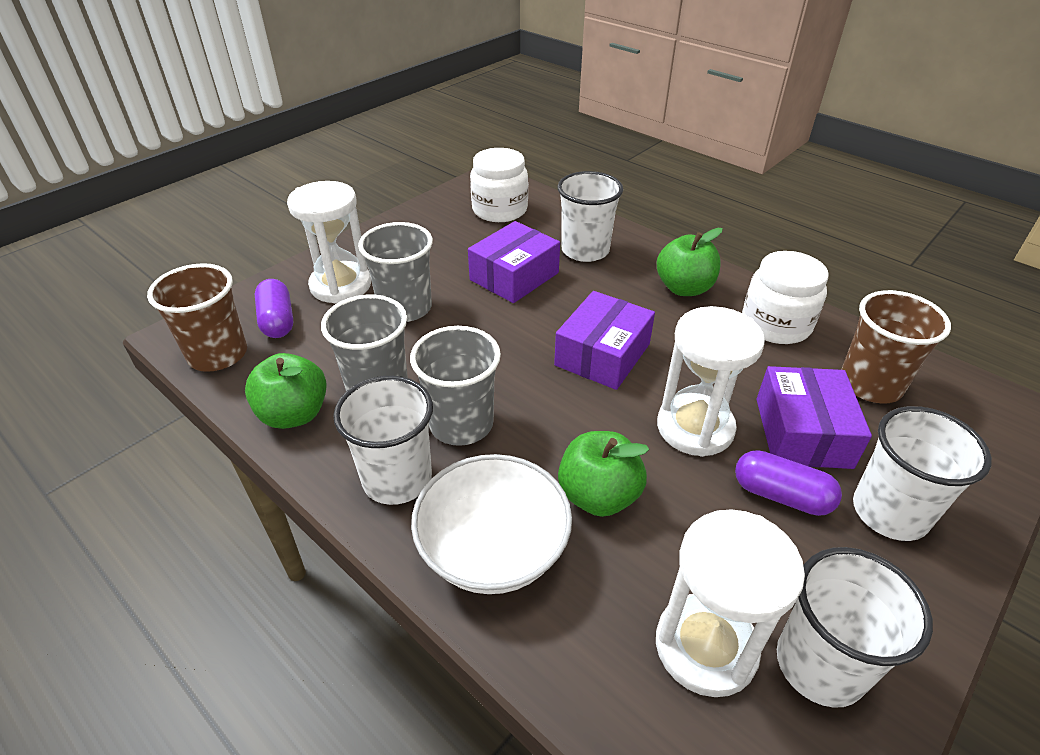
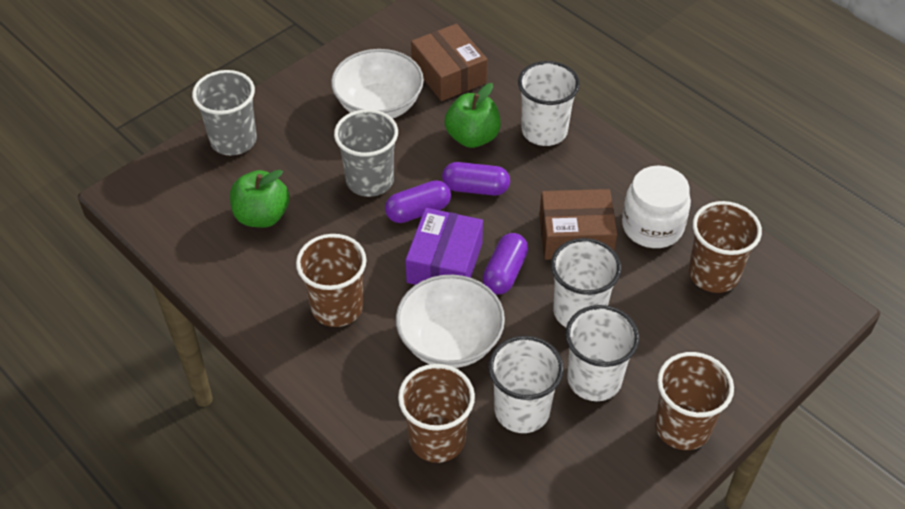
brown box: none = 0 -> [411,24,487,101] [539,189,617,260] = 2
brown cup: [147,263,247,372] [841,290,951,403] = 2 -> [296,234,366,327] [398,364,475,463] [655,352,734,450] [689,201,762,293] = 4
green apple: [245,353,327,429] [558,431,649,517] [657,228,722,296] = 3 -> [230,170,290,228] [445,83,501,148] = 2
grey cup: [321,295,408,391] [358,222,433,322] [410,326,501,446] = 3 -> [192,70,257,155] [334,109,398,197] = 2
purple box: [468,221,560,303] [554,291,655,390] [756,366,872,469] = 3 -> [405,208,483,285] = 1
purple capsule: [255,279,293,338] [735,450,842,516] = 2 -> [385,180,451,223] [442,162,510,196] [483,233,528,294] = 3
white bowl: [411,454,572,594] = 1 -> [331,49,424,119] [396,275,505,368] = 2
white hourglass: [287,181,371,304] [656,509,805,697] [657,306,765,457] = 3 -> none = 0
white jar: [470,148,528,222] [742,251,829,344] = 2 -> [622,165,691,248] = 1

